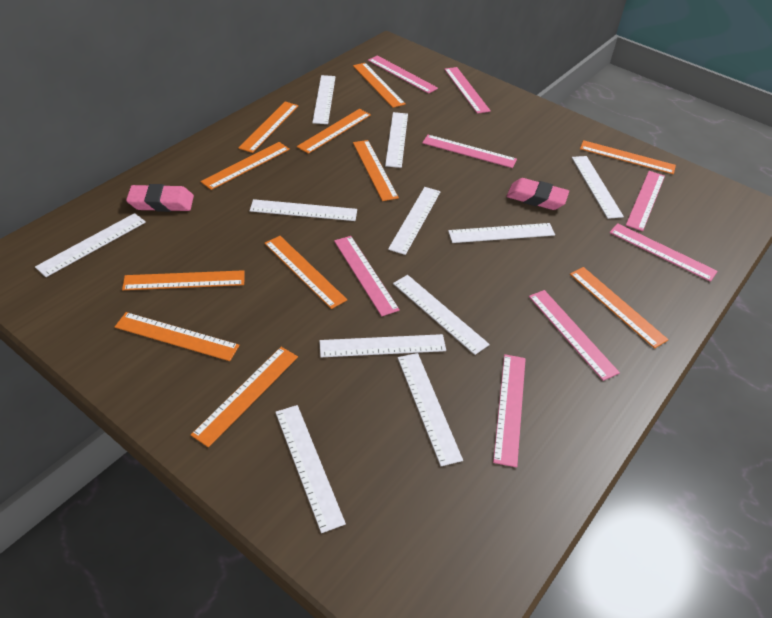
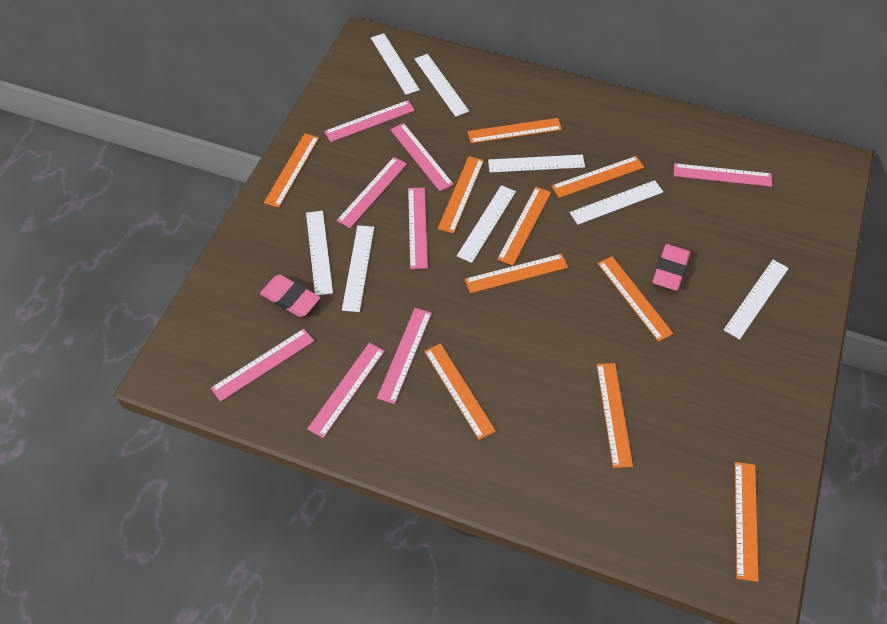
orange ruler: [115,312,239,361] [122,270,245,290] [191,347,298,447] [200,142,290,190] [238,102,298,153] [264,236,347,309] [297,109,371,154] [353,63,406,108] [353,140,399,201] [570,267,669,349] [580,140,676,174] = 11 -> [264,133,319,208] [424,343,496,440] [438,156,484,233] [465,254,568,293] [468,118,562,143] [497,187,551,265] [552,156,644,198] [597,363,633,468] [598,256,673,342] [735,462,759,582] = 10
white ruler: [35,213,146,277] [250,199,357,221] [275,405,346,533] [312,75,336,124] [319,334,446,357] [385,112,408,168] [388,187,441,255] [393,275,490,355] [398,353,463,466] [448,223,555,243] [572,156,624,219] = 11 -> [306,211,333,295] [342,225,374,312] [371,33,420,95] [415,54,469,117] [457,185,516,263] [488,155,585,172] [570,180,663,225] [724,260,789,339] = 8

